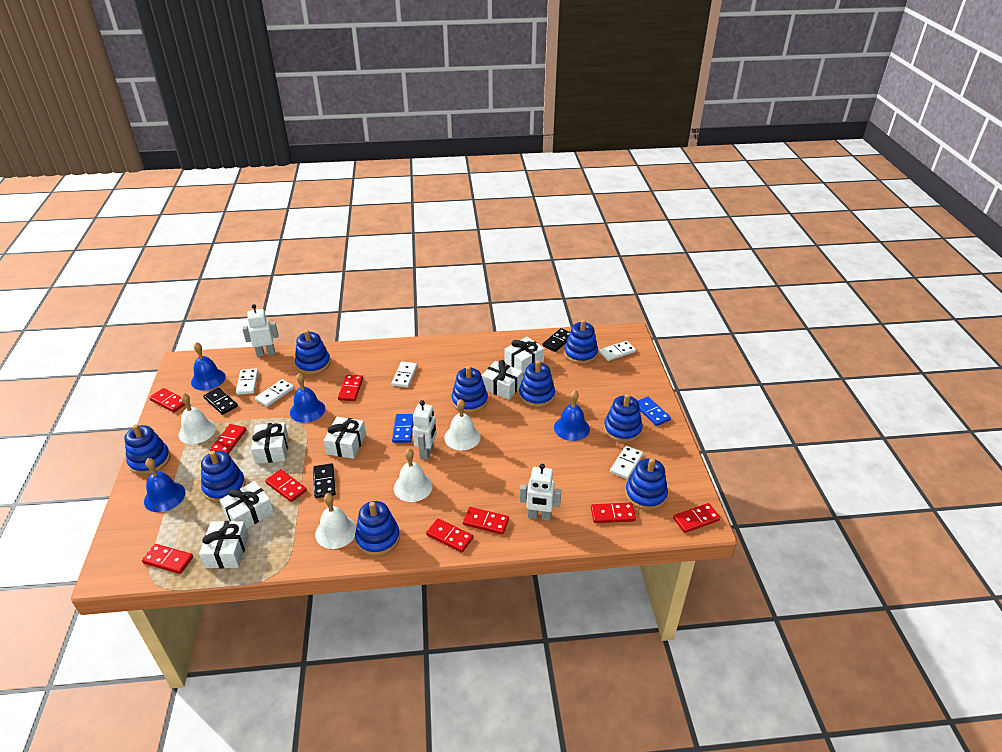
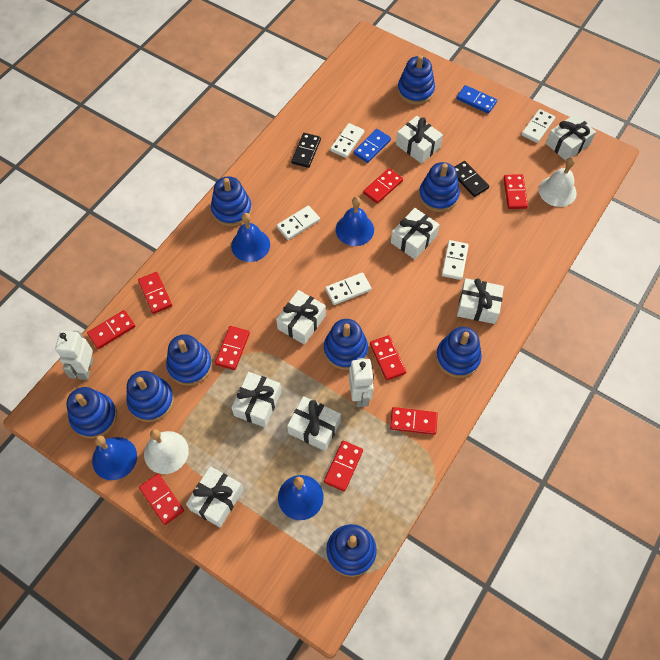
black domino: [203,387,238,415] [313,463,336,498] [543,328,570,352] = 3 -> [291,133,321,168] [455,161,489,197] = 2
white bell: [178,393,216,444] [315,493,356,549] [394,448,433,502] [444,399,481,450] = 4 -> [144,429,189,474] [539,157,577,207] = 2
white gift: [199,521,249,568] [220,481,274,528] [251,422,288,464] [323,417,366,459] [481,360,523,400] [504,337,545,374] = 6 -> [186,466,243,527] [231,372,281,427] [276,290,326,345] [287,396,341,451] [391,208,440,259] [396,116,443,164] [457,278,504,324] [546,114,596,161] = 8
white robot: [242,304,279,357] [412,400,437,460] [520,464,561,521] = 3 -> [55,331,93,380] [349,358,374,407] = 2

